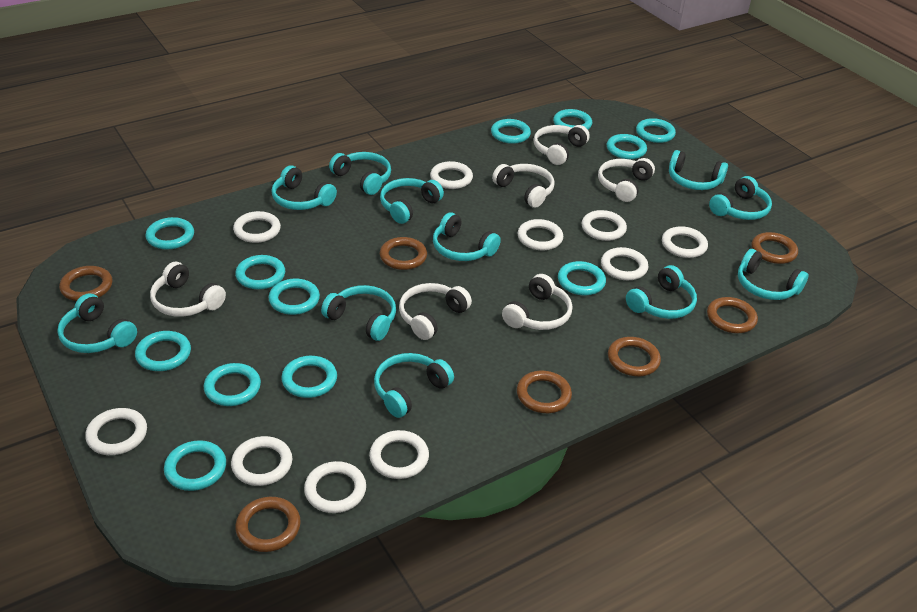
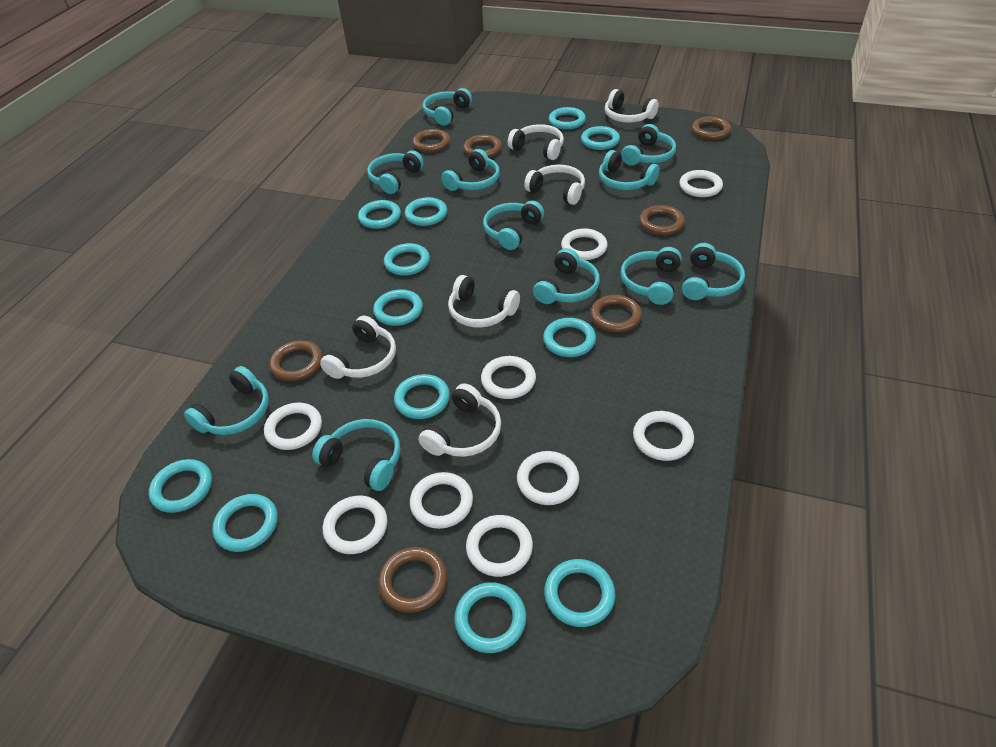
white ring: [85,408,147,455] [231,436,292,486] [233,211,281,243] [304,461,366,513] [369,430,429,479] [430,161,473,189] [517,219,563,250] [582,210,627,241] [601,247,648,280] [662,226,708,258] = 10 -> [264,403,322,450] [323,496,387,554] [410,472,473,529] [466,515,533,577] [481,356,536,399] [517,451,579,505] [561,228,608,260] [633,411,694,461] [679,170,723,197] = 9

